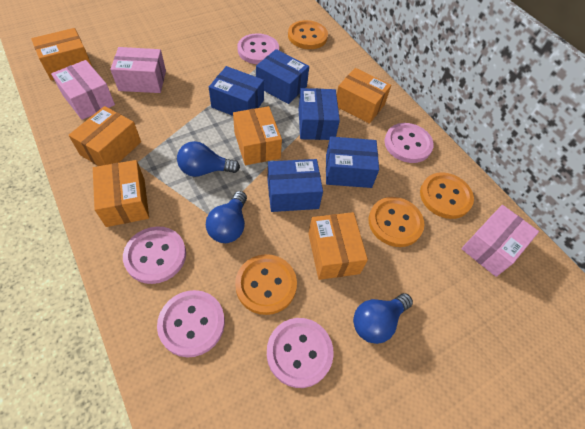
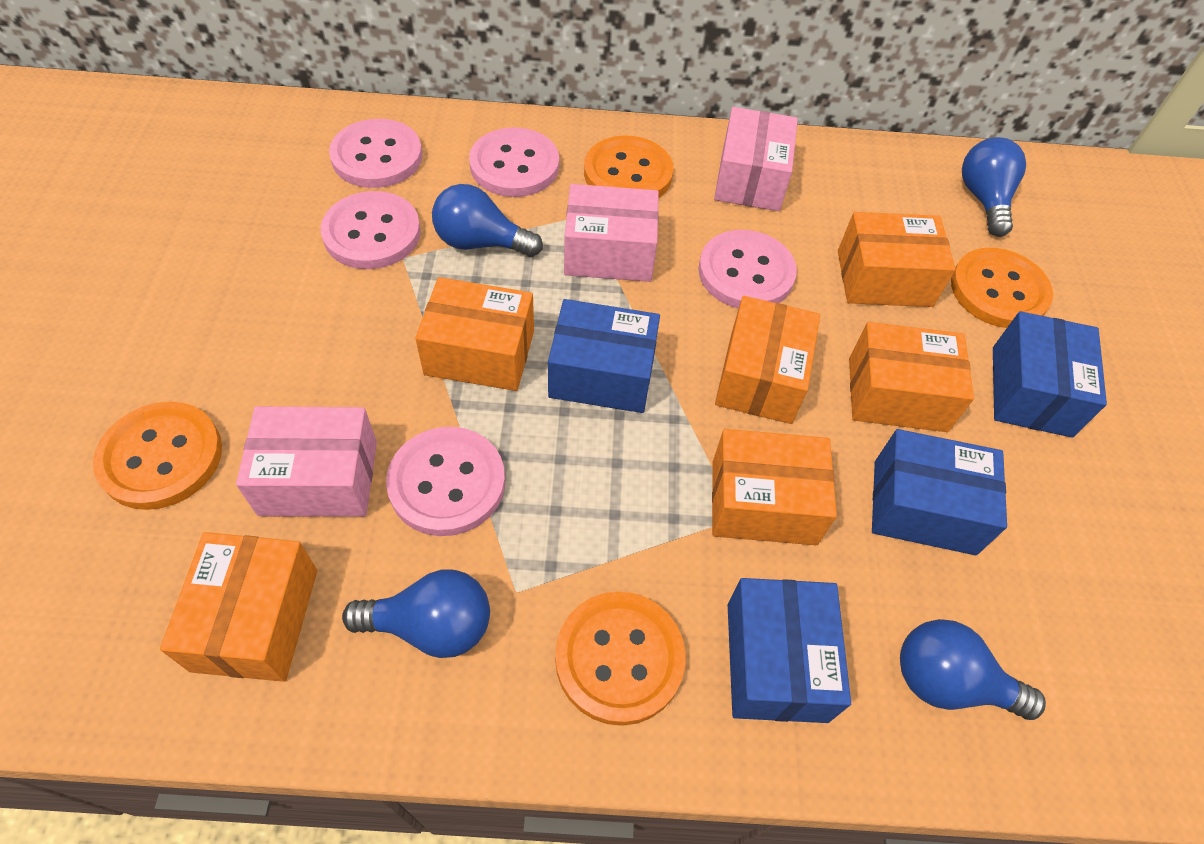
blue box: [209,66,264,116] [256,49,309,104] [267,159,323,212] [298,88,340,140] [326,136,379,188] = 5 -> [548,299,660,413] [728,578,851,723] [872,429,1007,555] [993,311,1107,438] = 4
blue light bulb: [177,141,240,177] [206,191,247,243] [353,293,413,344] = 3 -> [342,570,490,658] [432,184,543,257] [900,619,1046,720] [962,137,1026,237] = 4

